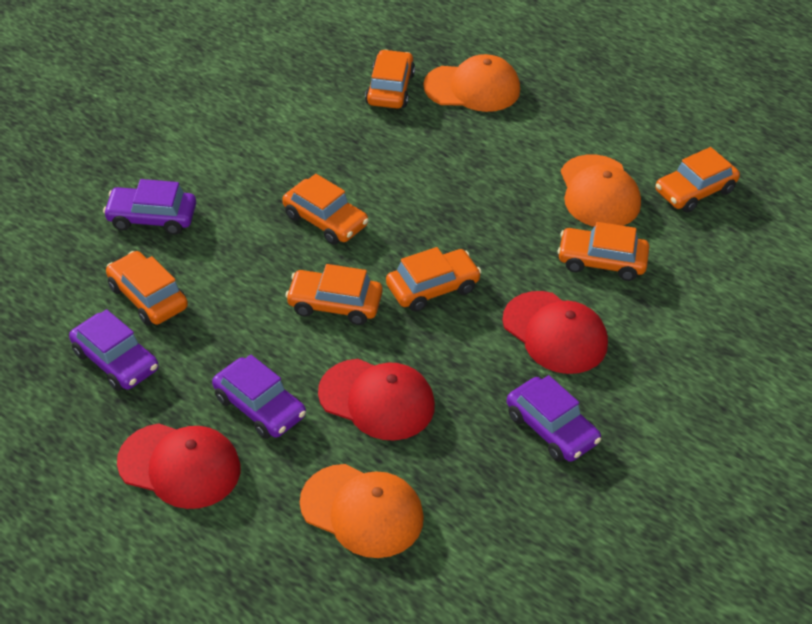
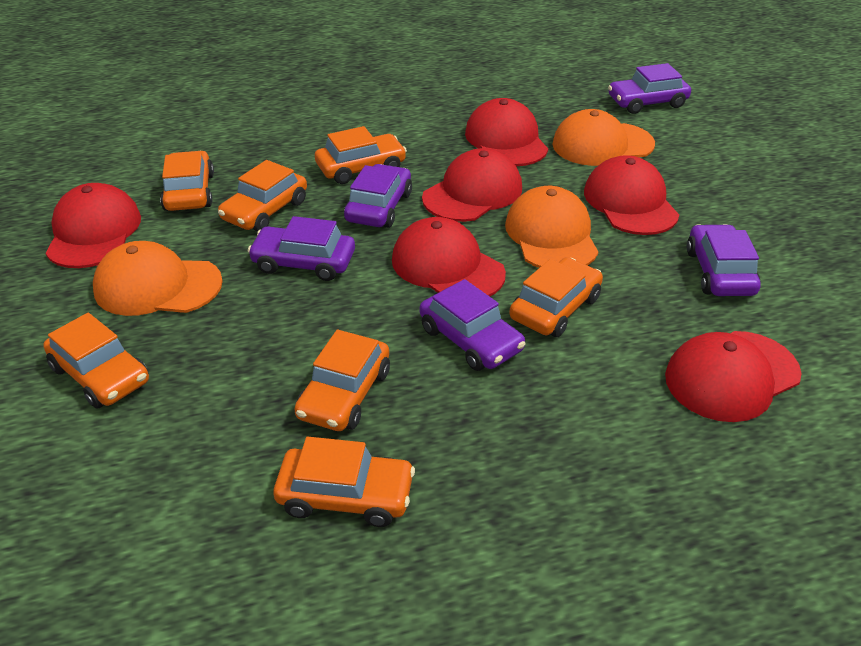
purple car: [69,309,159,391] [103,179,196,235] [212,355,306,439] [507,375,601,462] = 4 -> [248,216,355,281] [344,164,412,228] [420,279,525,371] [608,63,691,114] [687,224,761,296] = 5
red cap: [117,423,240,509] [318,359,435,441] [502,291,608,374] = 3 -> [45,183,141,268] [392,217,506,296] [422,148,522,222] [465,98,548,166] [584,155,679,235] [665,331,802,422] = 6

